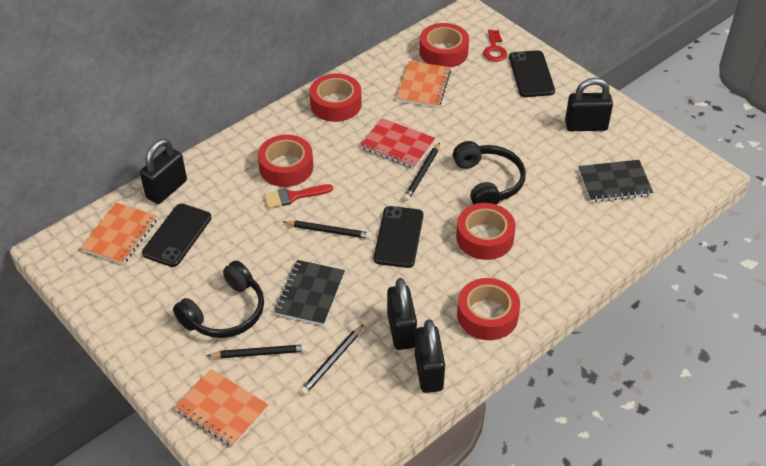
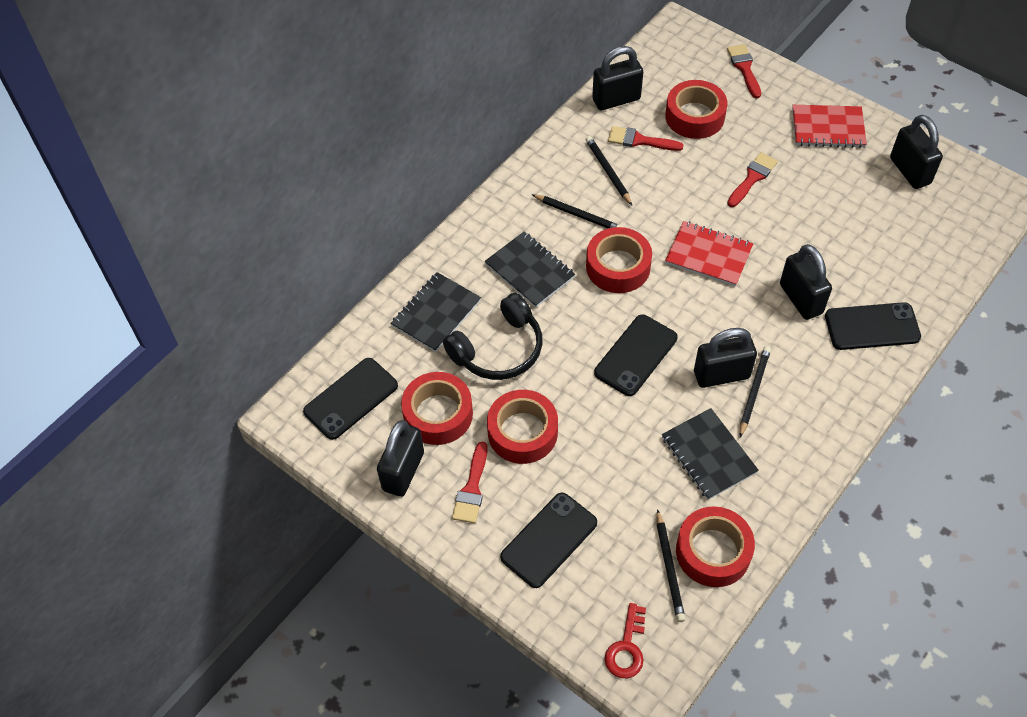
black headphones: [173,261,264,338] [453,141,526,205] = 2 -> [443,293,542,380] = 1
black notebook: [275,260,345,326] [579,160,653,202] = 2 -> [391,272,481,352] [484,232,575,308] [662,408,759,500] = 3
black padlock: [140,139,187,204] [387,278,417,350] [415,319,445,393] [565,78,613,131] = 4 -> [377,420,424,497] [592,46,643,110] [694,328,757,388] [780,244,832,320] [890,115,943,189] = 5
black phone: [142,204,211,267] [374,206,423,268] [509,50,555,97] = 3 -> [303,358,398,440] [500,493,597,588] [594,314,678,396] [825,302,921,350] = 4
orange notebook: [80,202,157,265] [175,369,268,447] [397,61,451,108] = 3 -> none = 0
red brush: [264,184,333,208] = 1 -> [452,441,488,523] [608,126,683,151] [727,44,761,98] [727,152,778,207] = 4
red notebook: [360,118,435,169] = 1 -> [665,221,753,287] [792,105,867,148] = 2

